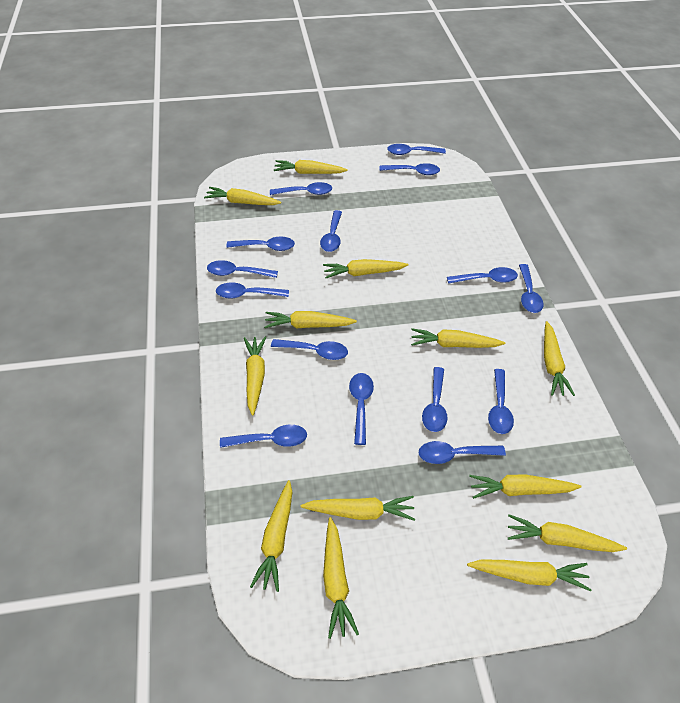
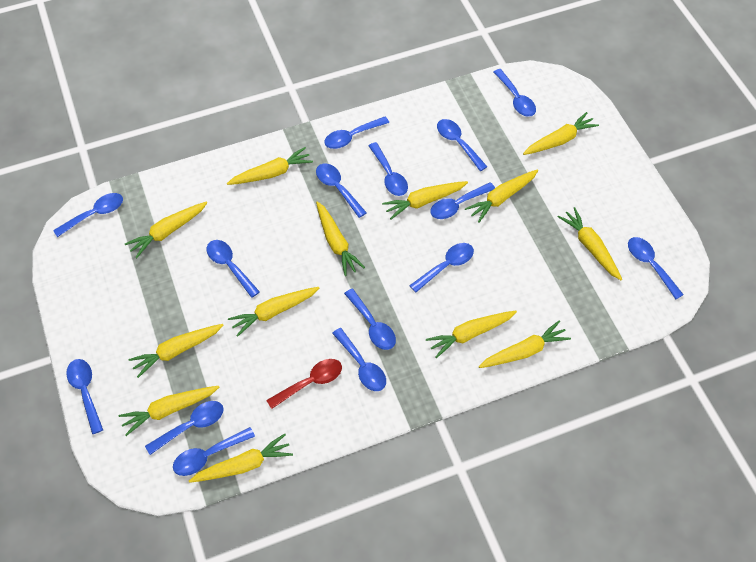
red spoon: none = 0 -> [266,359,342,409] = 1

